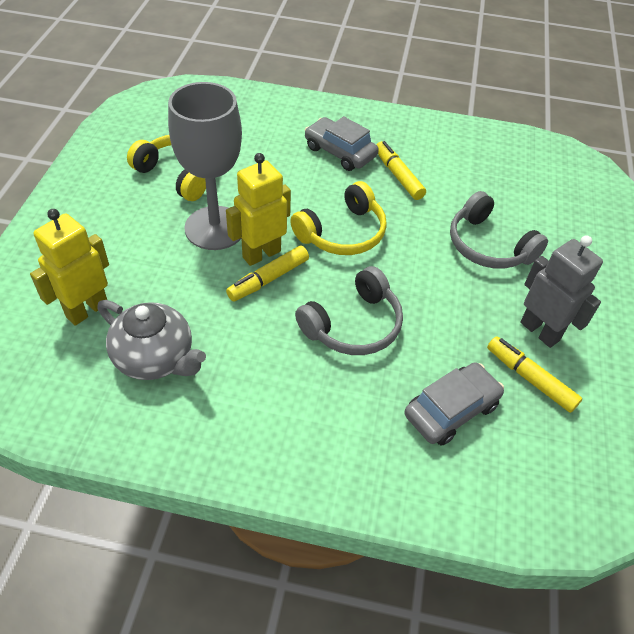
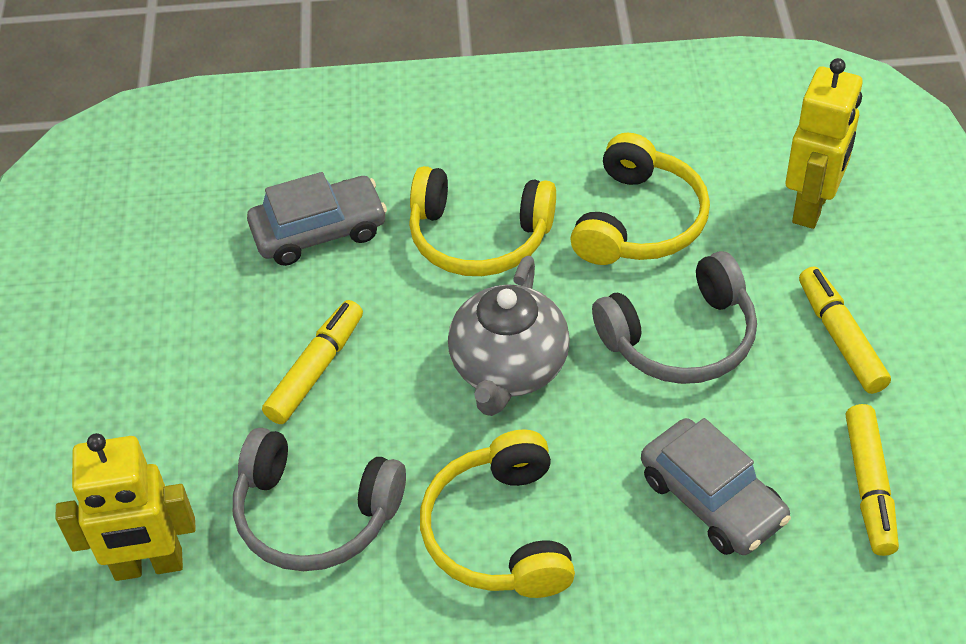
grey goblet: [168,82,242,250] = 1 -> none = 0
grey robot: [520,235,603,348] = 1 -> none = 0
yellow headphones: [127,135,206,201] [290,181,387,255] = 2 -> [409,166,556,276] [420,429,575,598] [570,133,710,265] = 3

